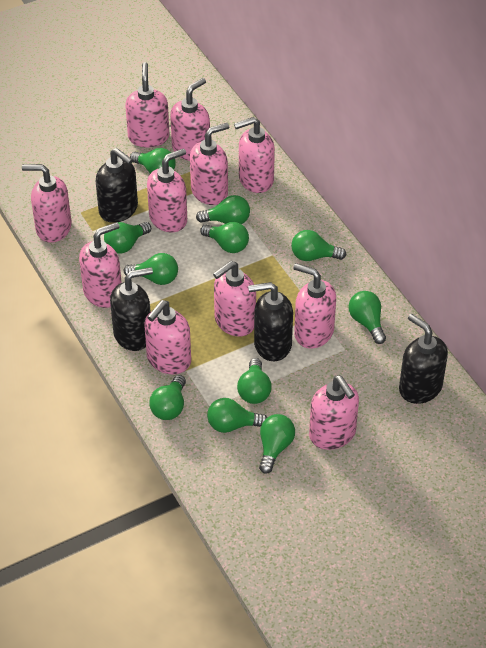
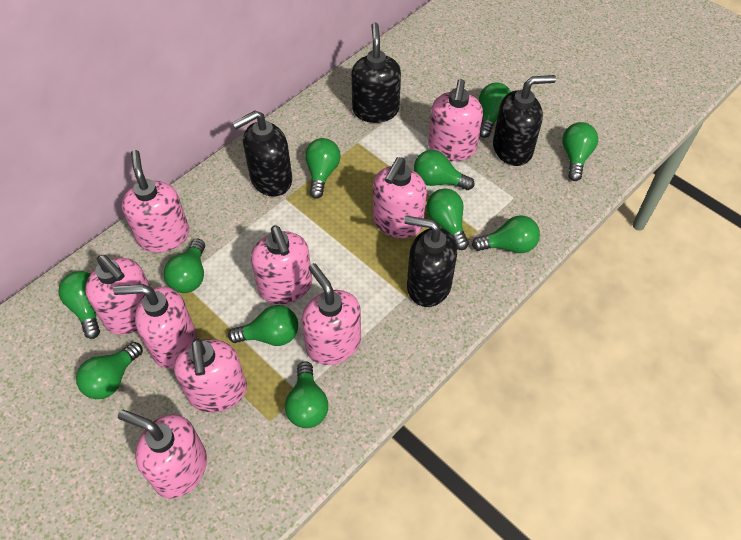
pink soap dispenser: [22,164,72,243] [79,222,122,308] [125,62,169,148] [144,300,191,374] [147,148,187,232] [170,78,210,161] [190,123,229,205] [213,261,256,336] [234,117,275,193] [293,263,336,349] [309,376,359,450] = 11 -> [85,255,150,335] [113,284,197,369] [118,410,207,499] [122,150,189,253] [174,338,247,413] [251,225,312,305] [301,263,361,365] [373,157,427,238] [428,79,483,161] = 9

